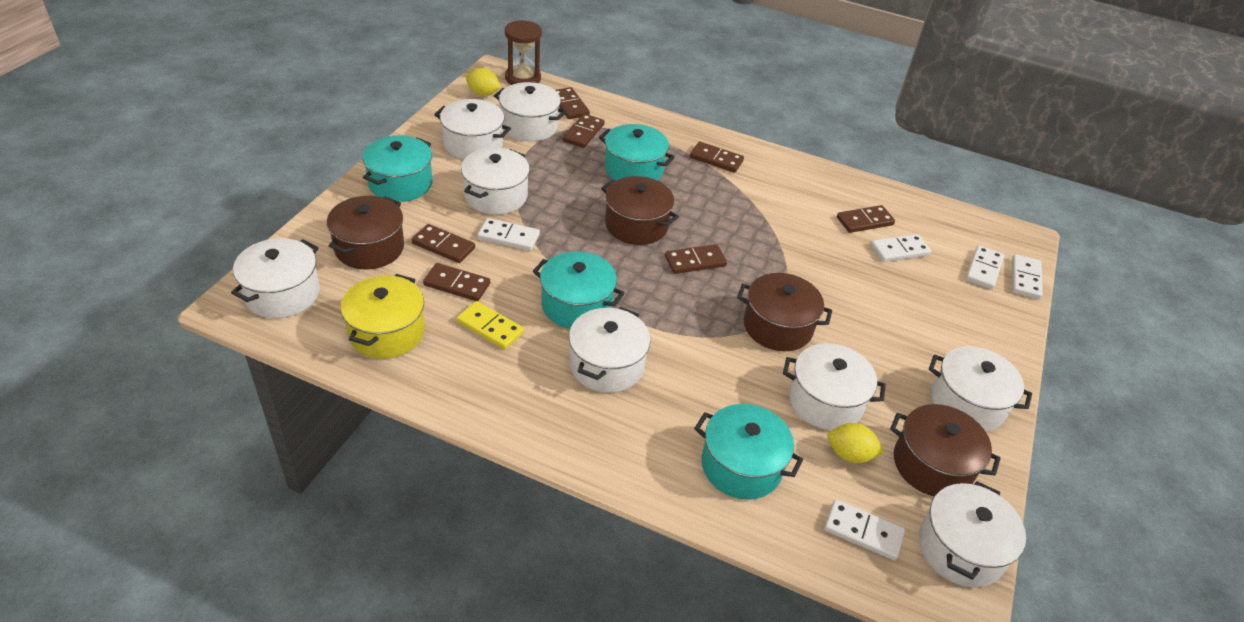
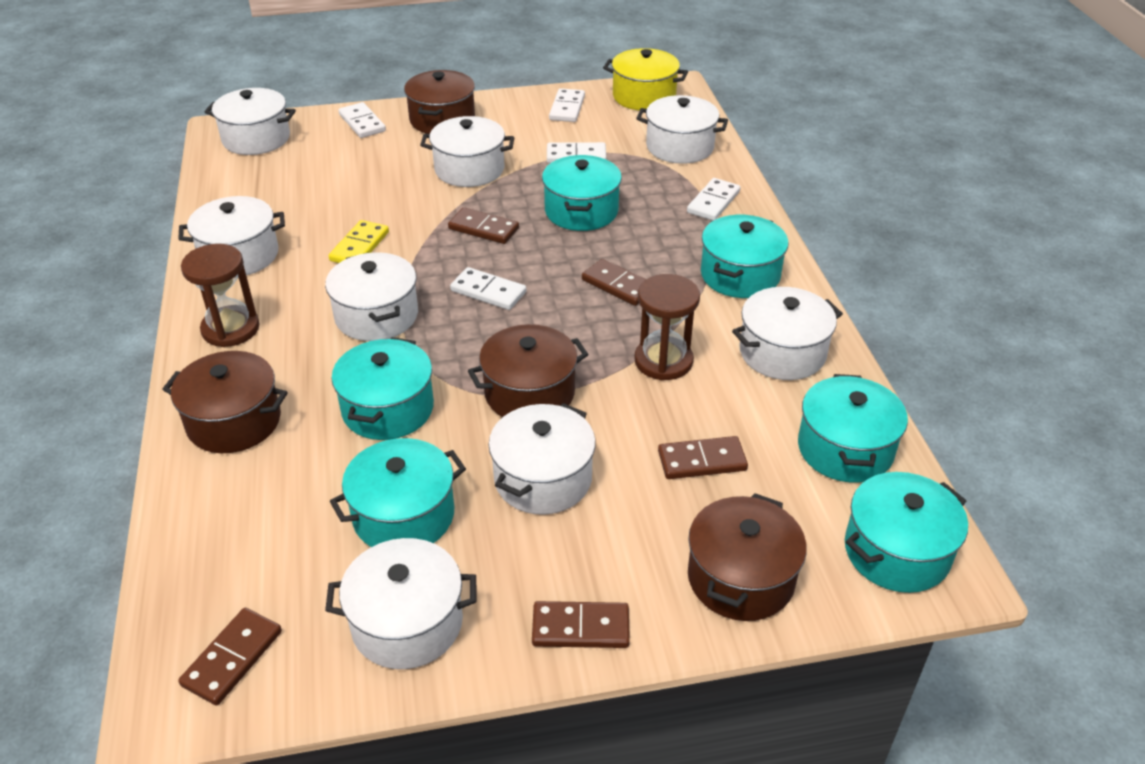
brown domino: [412,224,475,263] [423,263,490,301] [555,87,590,119] [562,114,605,148] [665,244,727,274] [690,141,744,173] [837,205,895,233] = 7 -> [178,608,282,706] [448,207,519,244] [532,601,630,648] [582,259,646,306] [658,436,748,479] = 5
brown hourglass: [505,20,542,85] = 1 -> [181,244,260,347] [635,274,700,380] = 2
turquoise pot: [362,135,432,202] [533,251,625,329] [599,124,675,181] [694,404,803,500] = 4 -> [330,438,466,547] [331,337,434,440] [542,155,622,231] [701,215,789,298] [798,374,908,483] [845,472,968,593] = 6
yellow lemon: [466,68,501,96] [828,423,884,463] = 2 -> none = 0

